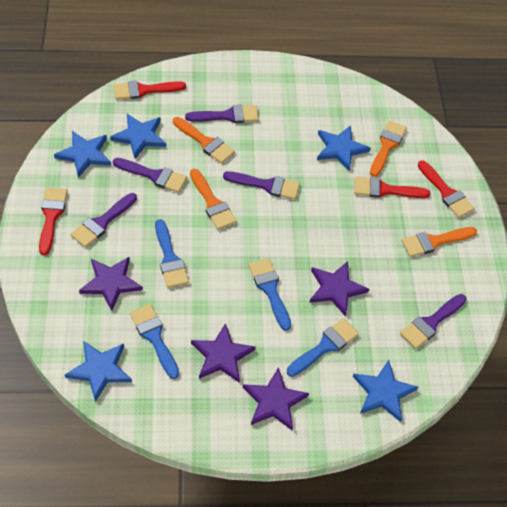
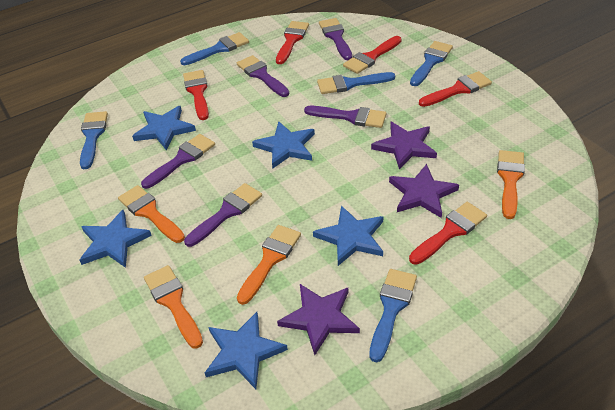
blue brush: [130,304,179,379] [155,219,189,288] [249,258,291,331] [287,318,359,377] = 4 -> [80,111,108,169] [180,32,249,65] [317,72,395,94] [369,269,417,362] [410,41,453,86] = 5
purple star: [79,257,143,311] [191,323,255,383] [243,367,309,430] [309,261,369,317] = 4 -> [277,284,360,355] [371,122,437,170] [389,164,459,218] = 3
red brush: [39,188,68,255] [113,81,186,100] [354,177,430,198] [418,160,475,218] = 4 -> [183,70,209,120] [276,21,309,64] [343,36,402,74] [409,202,487,265] [419,71,492,107] = 5

